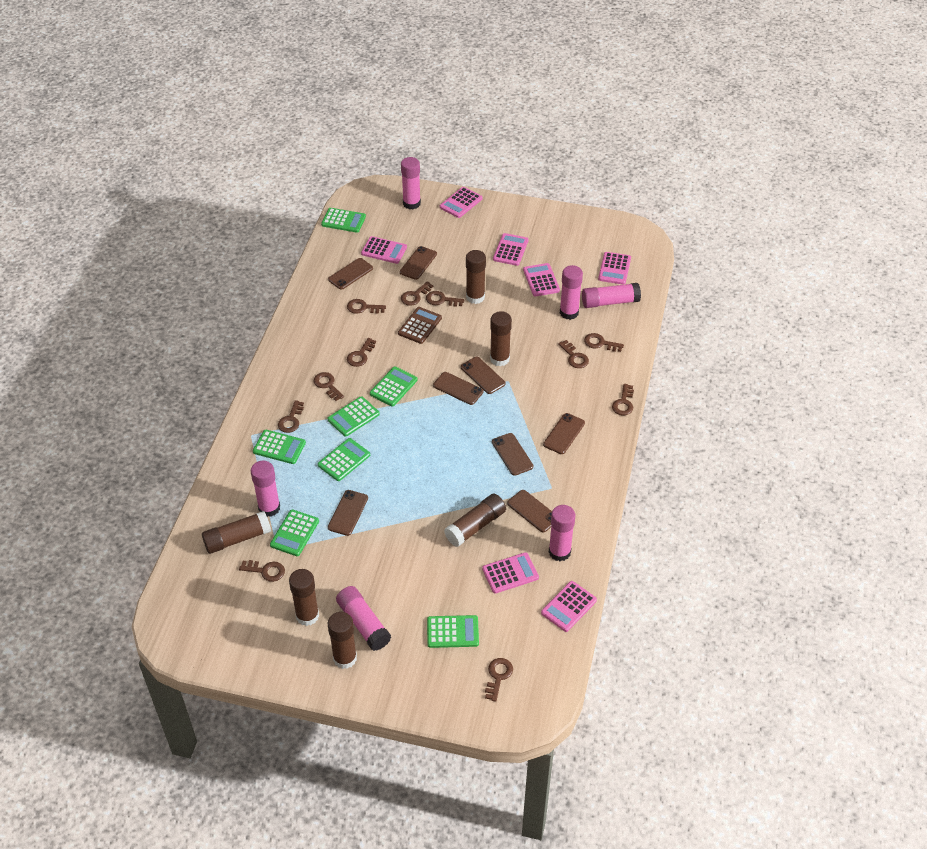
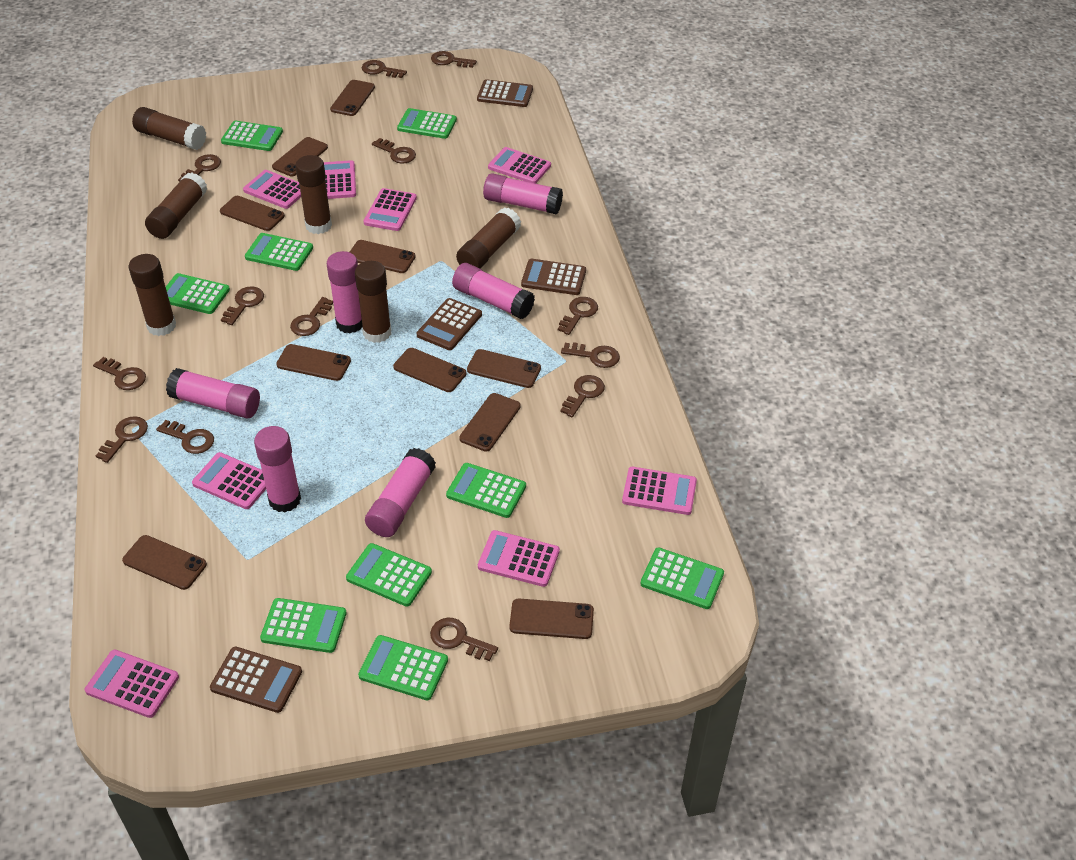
brown calculator: [398,307,442,344] = 1 -> [210,647,302,713] [417,298,482,350] [477,79,533,107] [521,259,586,295] = 4
brown key: [239,560,285,582] [278,400,304,433] [314,372,344,401] [347,299,386,314] [347,338,376,367] [401,281,434,306] [426,291,464,307] [485,658,513,702] [558,340,589,368] [584,333,624,352] [612,384,634,415] = 11 -> [93,357,146,390] [96,416,148,463] [156,420,214,454] [178,154,221,182] [221,286,264,325] [290,297,333,336] [362,60,407,78] [372,138,416,164] [430,618,498,661] [431,51,477,68] [558,297,598,335] [560,375,605,417] [561,342,620,368] = 13
brown phone: [328,258,373,290] [328,490,368,536] [400,246,437,280] [433,372,483,405] [461,357,506,394] [492,433,534,476] [507,490,552,532] [543,413,585,454] = 8 -> [122,535,207,590] [220,196,285,231] [272,137,328,176] [276,344,351,381] [330,80,375,116] [350,240,416,273] [393,348,466,392] [459,393,521,452] [467,349,541,388] [509,599,594,639] = 10
green calculator: [253,430,306,464] [270,509,319,556] [318,438,370,481] [321,208,366,233] [328,396,380,437] [370,366,418,407] [427,615,479,648] = 7 -> [166,273,230,314] [221,121,283,151] [245,233,313,271] [260,598,347,653] [346,543,432,607] [358,635,448,700] [397,108,457,139] [446,463,526,518] [640,547,724,609] = 9
pink calculator: [361,236,407,264] [440,187,482,218] [482,552,539,594] [493,233,529,266] [523,263,560,297] [541,581,597,632] [598,252,631,285] = 7 -> [85,650,179,718] [192,452,266,509] [243,170,301,209] [324,160,356,199] [364,188,417,231] [478,530,560,587] [488,147,551,184] [622,467,697,515] = 8

